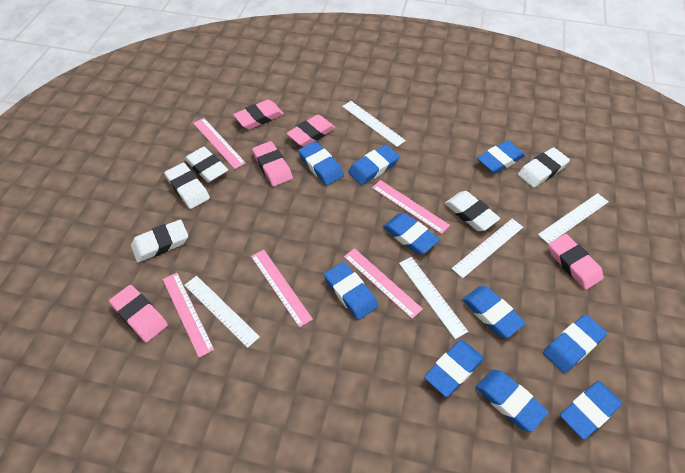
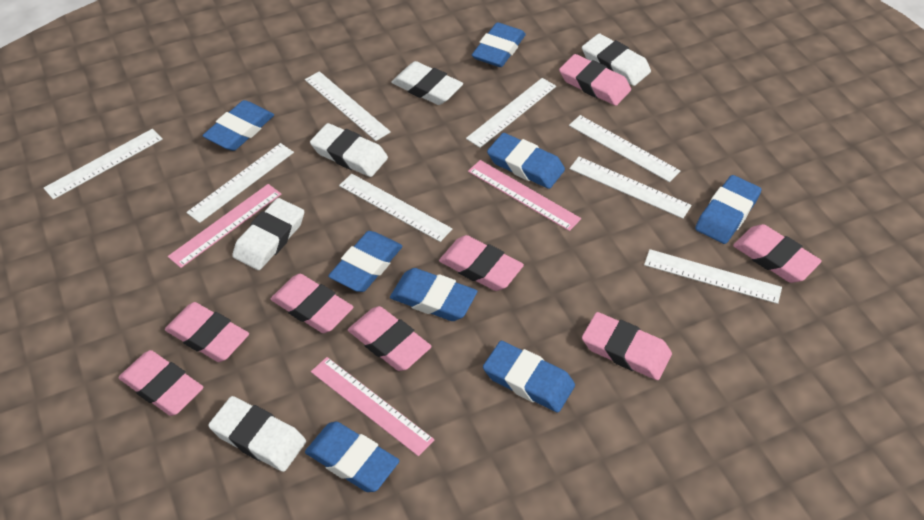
blue eraser: [298,141,344,185] [324,262,378,320] [348,145,400,185] [383,213,440,254] [424,340,484,397] [462,286,526,338] [476,369,549,432] [477,140,525,174] [543,314,607,373] [560,381,622,440] = 10 -> [202,100,274,151] [305,422,399,492] [328,231,402,292] [390,268,477,321] [472,22,526,67] [483,341,575,413] [487,133,565,189] [695,175,761,244] = 8
pink eraser: [109,285,168,342] [233,100,284,129] [252,141,293,186] [286,115,336,147] [548,234,604,290] = 5 -> [119,350,203,416] [165,302,249,362] [271,274,353,333] [348,306,431,371] [439,235,524,291] [559,54,631,106] [582,312,672,380] [733,224,822,283] = 8
pink ruler: [163,273,214,358] [193,118,246,169] [251,250,313,328] [344,248,423,319] [372,180,450,234] = 5 -> [168,184,281,268] [311,357,435,456] [468,160,581,231] = 3
white ruler: [184,276,260,348] [342,101,406,147] [399,257,468,339] [452,219,523,278] [538,193,609,244] = 5 -> [44,129,163,199] [186,143,294,223] [305,71,391,141] [339,174,452,242] [466,78,556,148] [569,115,680,182] [570,157,692,219] [644,249,782,304] = 8

